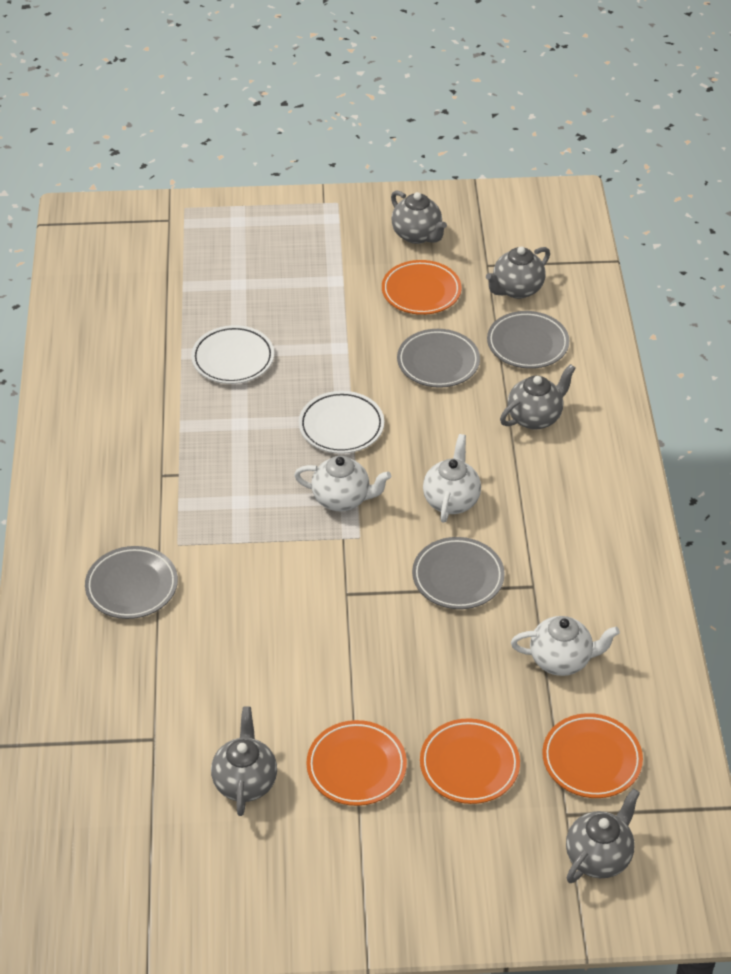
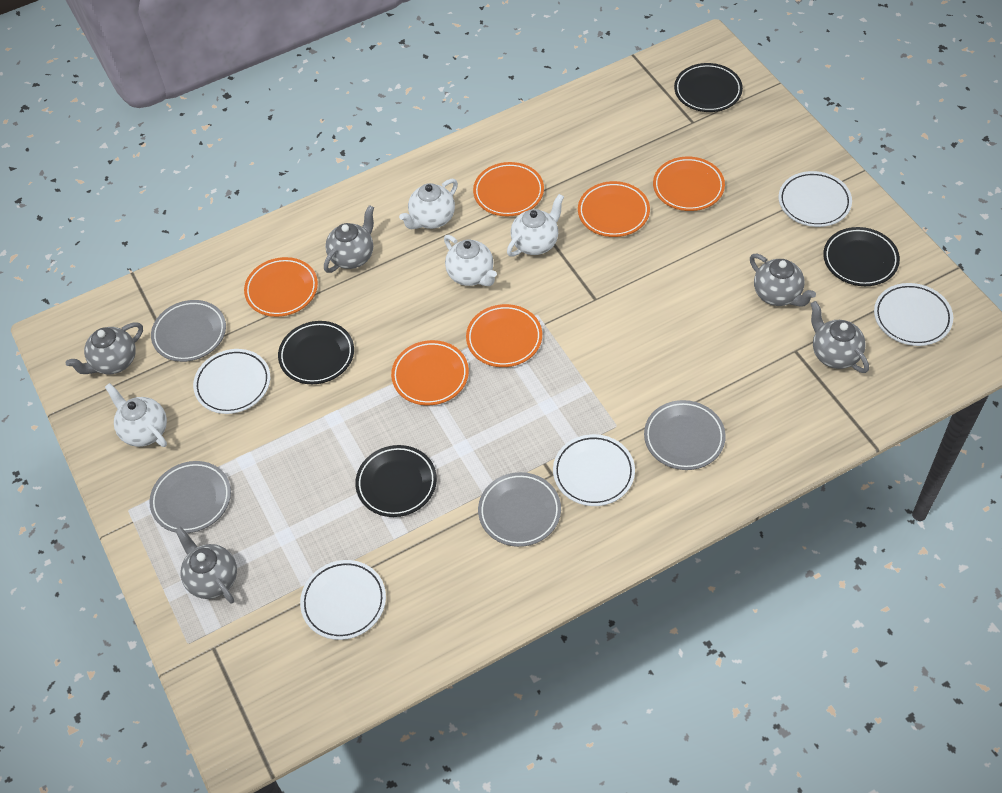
black plate: none = 0 -> [278,321,354,384] [355,445,437,517] [674,63,743,112] [823,227,900,286] = 4
orange plate: [306,720,407,806] [382,260,461,315] [420,718,520,804] [542,713,643,798] = 4 -> [244,257,318,317] [391,340,469,405] [466,304,542,367] [473,162,544,216] [578,181,650,237] [653,157,725,211] = 6
white plate: [191,325,274,384] [299,391,384,454] = 2 -> [193,349,270,414] [300,560,386,640] [553,434,635,506] [778,171,852,227] [874,283,953,346] = 5
white teapot: [294,456,391,511] [423,434,481,523] [511,616,620,676] = 3 -> [105,383,167,447] [399,179,458,229] [444,235,497,286] [507,194,564,257] = 4

